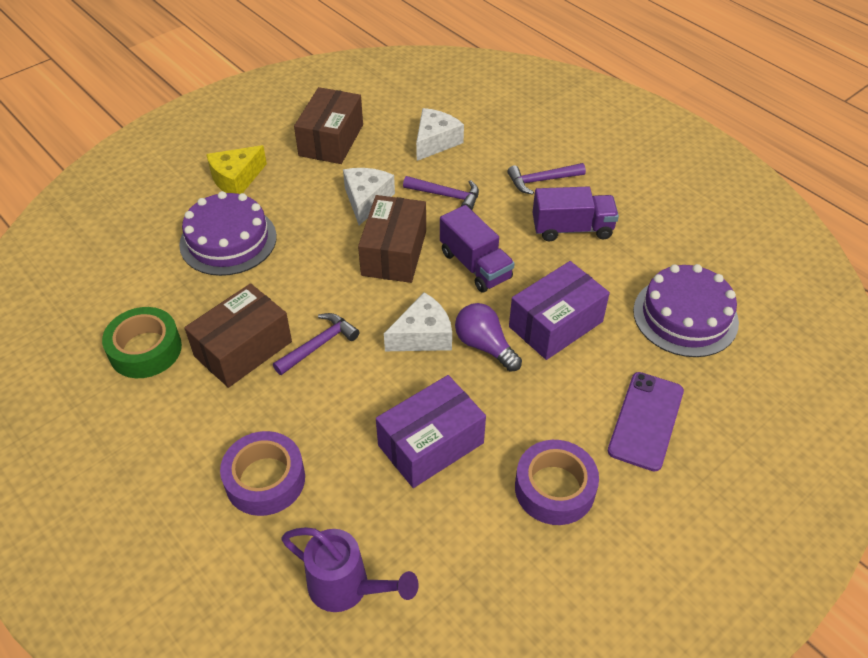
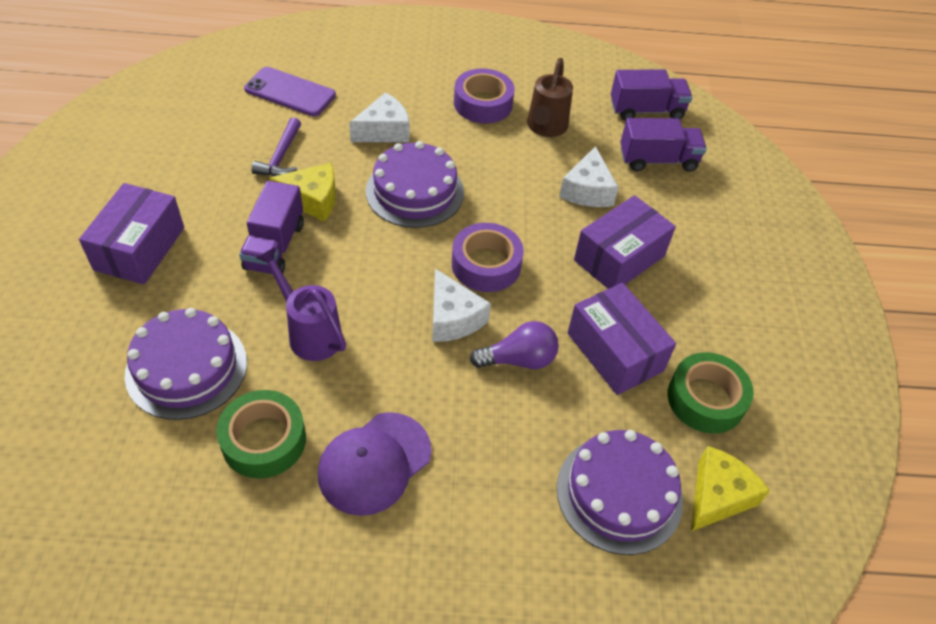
brown box: [184,283,292,388] [294,87,363,164] [358,195,426,283] = 3 -> none = 0
brown watering can: none = 0 -> [527,58,573,137] = 1
green tape: [102,307,182,378] = 1 -> [216,390,306,478] [668,352,754,434] = 2
purple box: [376,375,486,488] [509,261,610,360] = 2 -> [79,183,184,285] [568,283,676,395] [574,195,676,289] = 3
purple cake: [179,191,277,276] [633,264,739,357] = 2 -> [125,308,247,420] [366,141,464,228] [557,430,683,555] = 3
purple cap: none = 0 -> [318,412,431,516] = 1
purple hammer: [273,313,360,375] [403,176,479,210] [507,163,586,195] = 3 -> [251,117,301,176] = 1
purple truck: [440,205,515,293] [533,187,619,242] = 2 -> [239,181,304,274] [611,69,692,121] [620,118,707,172] = 3
yellow cheese: [206,145,267,194] = 1 -> [269,163,336,222] [691,446,770,531] = 2

